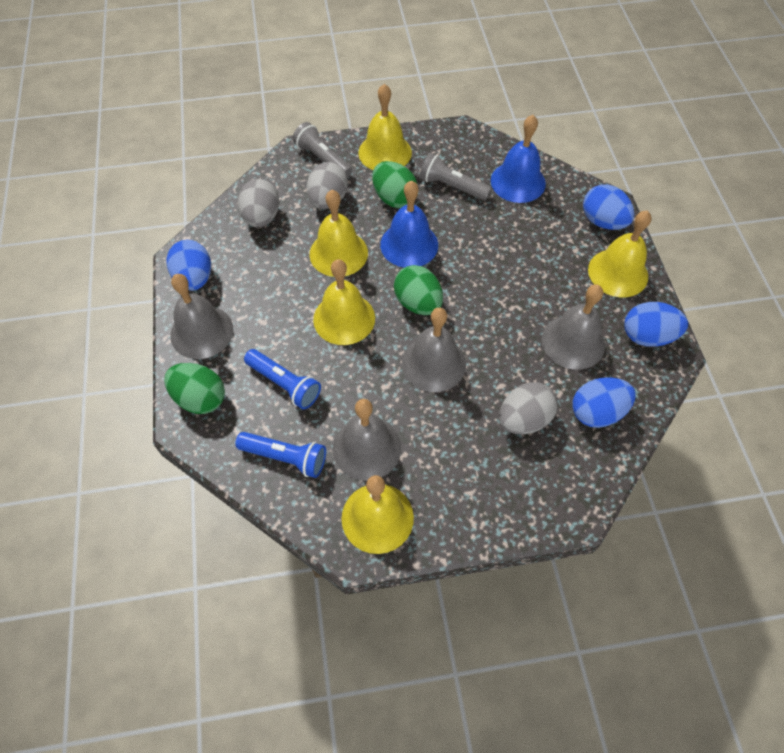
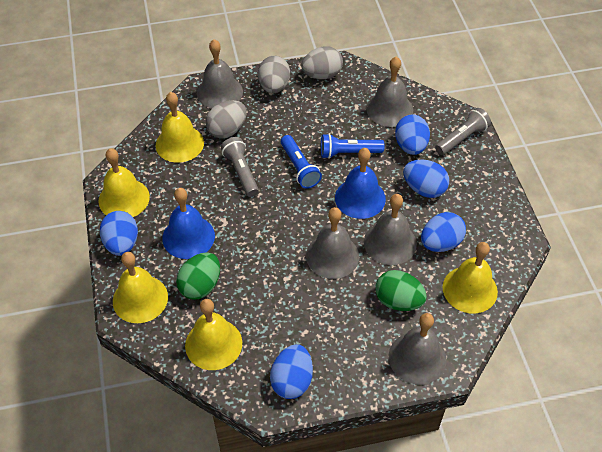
blue egg: [166,240,211,291] [572,377,635,428] [583,184,634,230] [624,302,688,347] = 4 -> [100,211,138,256] [270,344,313,399] [395,114,430,155] [403,159,449,198] [421,212,466,252] = 5
green egg: [164,363,225,414] [372,161,418,208] [394,265,443,315] = 3 -> [176,252,220,300] [375,270,427,311] = 2
grey bell: [170,274,234,359] [333,399,401,481] [402,308,466,392] [542,284,605,370] = 4 -> [197,39,243,108] [306,207,359,279] [364,194,417,265] [366,57,413,127] [389,313,447,385] = 5

